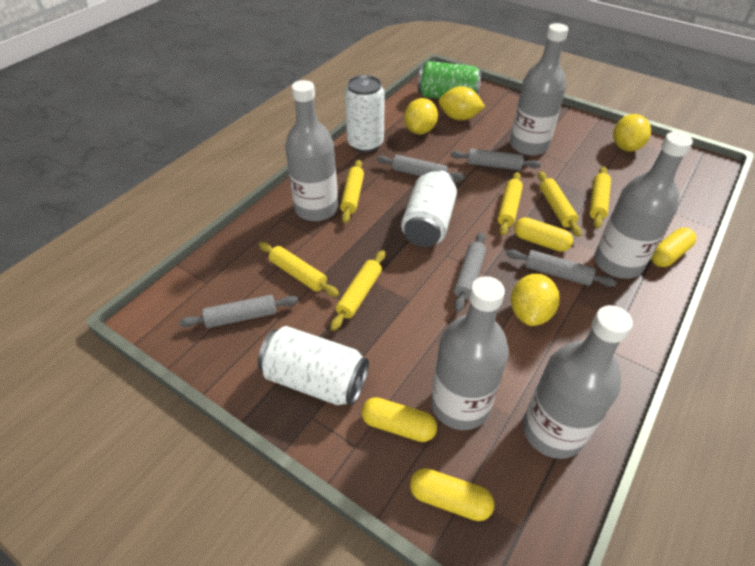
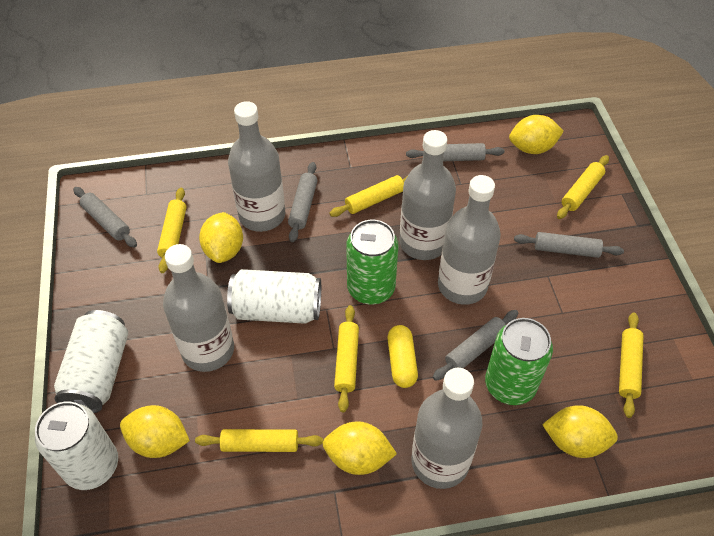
green can: [418,61,482,99] = 1 -> [346,220,398,304] [485,318,553,405] = 2
yellow capsule: [361,397,437,442] [410,468,495,521] [514,217,573,252] [651,228,696,267] = 4 -> [387,325,418,388] = 1
yellow lemon: [404,98,438,134] [438,86,485,120] [511,274,560,326] [613,114,651,151] = 4 -> [120,405,190,458] [199,212,243,263] [322,421,397,475] [509,115,564,154] [542,405,618,458] = 5

